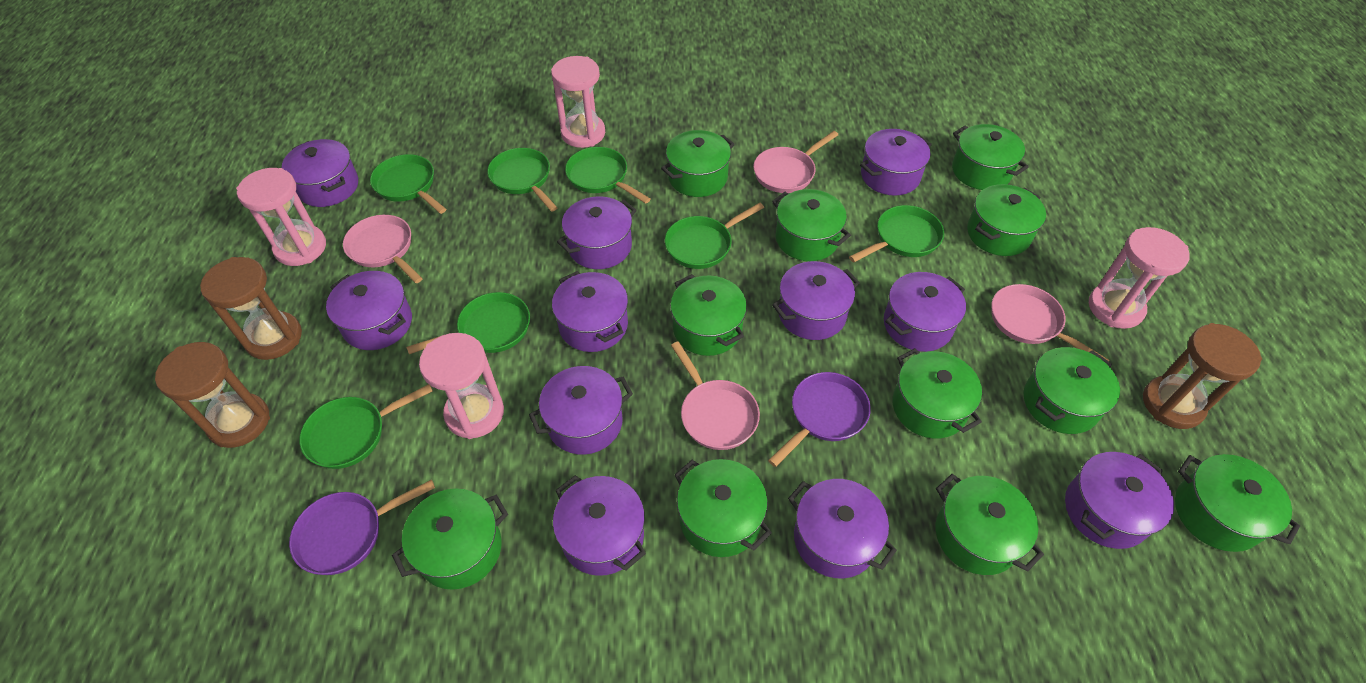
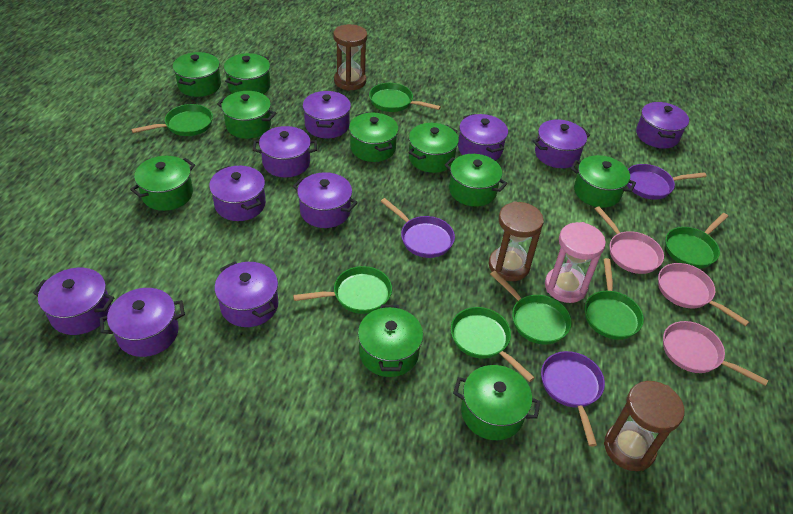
green pot: [392,489,508,590] [661,130,735,197] [670,274,747,356] [675,459,772,557] [772,189,851,261] [892,348,982,439] [936,474,1044,575] [952,124,1029,190] [967,184,1046,256] [1023,347,1120,434] [1175,454,1300,552] = 11 -> [130,156,195,211] [173,52,221,97] [217,91,276,139] [224,53,271,94] [349,112,399,162] [358,305,423,377] [408,123,459,173] [445,154,508,206] [453,365,541,440] [571,155,636,208] = 10
pink hourglass: [236,168,326,266] [419,333,504,439] [551,56,605,148] [1089,227,1189,329] = 4 -> [545,222,606,303] = 1
pink pan: [343,215,423,283] [671,342,760,450] [753,131,838,193] [991,284,1109,361] = 4 -> [595,206,664,274] [658,263,749,326] [663,321,768,386] = 3
purple pan: [289,480,435,575] [768,372,871,467] = 2 -> [380,198,455,258] [541,351,605,447] [627,164,707,200] = 3
purple pot: [282,139,358,207] [326,271,412,350] [529,366,633,455] [552,271,628,352] [553,475,646,576] [557,196,637,269] [772,261,860,340] [788,479,897,578] [860,129,932,196] [884,272,966,352] [1065,452,1174,549] = 11 -> [33,268,114,335] [100,288,185,357] [209,166,266,221] [215,261,278,327] [253,126,317,177] [293,172,358,228] [303,91,351,138] [458,114,508,160] [533,119,590,168] [636,101,689,149] = 10

